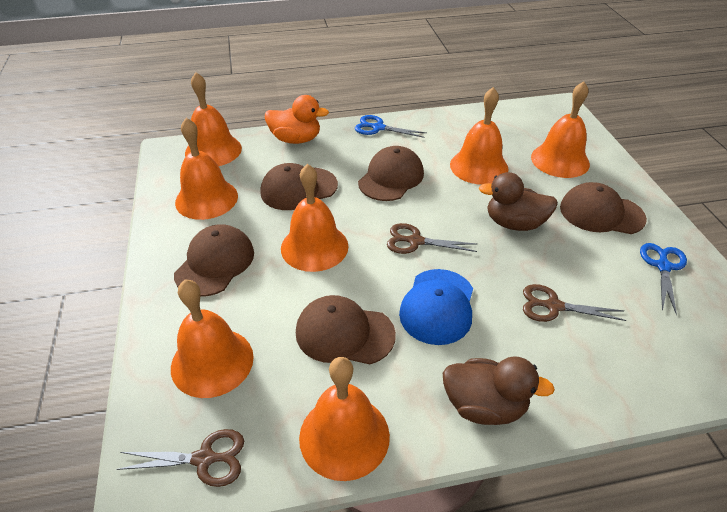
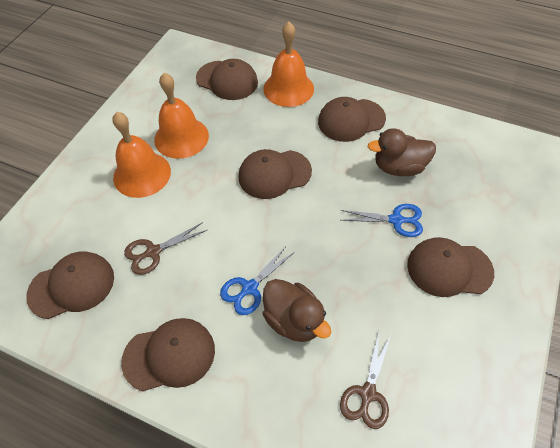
blue cap: [399,269,473,345] = 1 -> none = 0
brown cap: [174,224,254,297] [260,163,338,210] [296,295,396,364] [358,146,424,201] [560,182,647,234] = 5 -> [26,251,114,319] [121,318,215,392] [196,59,258,100] [238,149,312,199] [318,97,386,142] [407,237,494,297] = 6
brown scissors: [116,429,244,487] [387,223,477,254] [523,284,627,322] = 3 -> [124,222,207,275] [340,331,391,429] = 2
orange bell: [171,279,254,398] [175,118,238,220] [185,72,242,166] [281,164,348,272] [299,357,390,481] [450,87,509,185] [531,81,590,178] = 7 -> [112,112,171,198] [154,73,209,159] [263,21,314,107] = 3
orange duck: [265,95,329,144] = 1 -> none = 0

